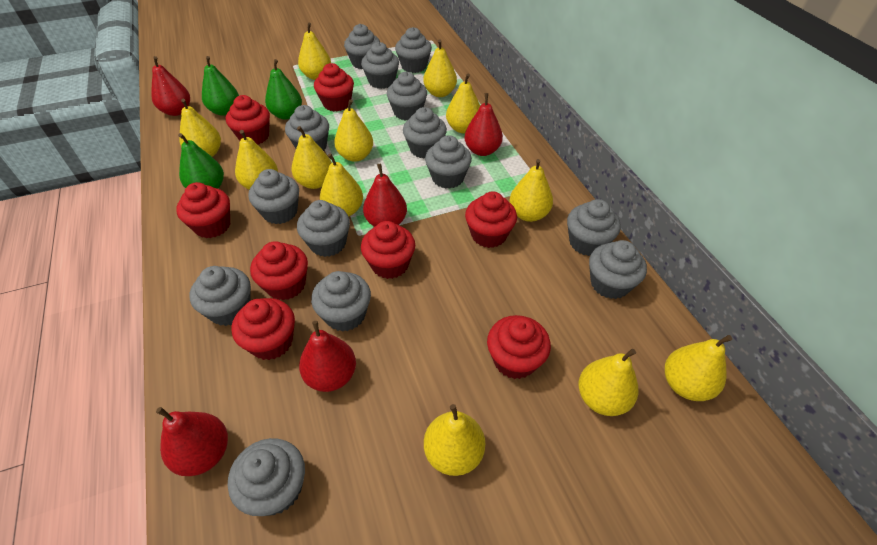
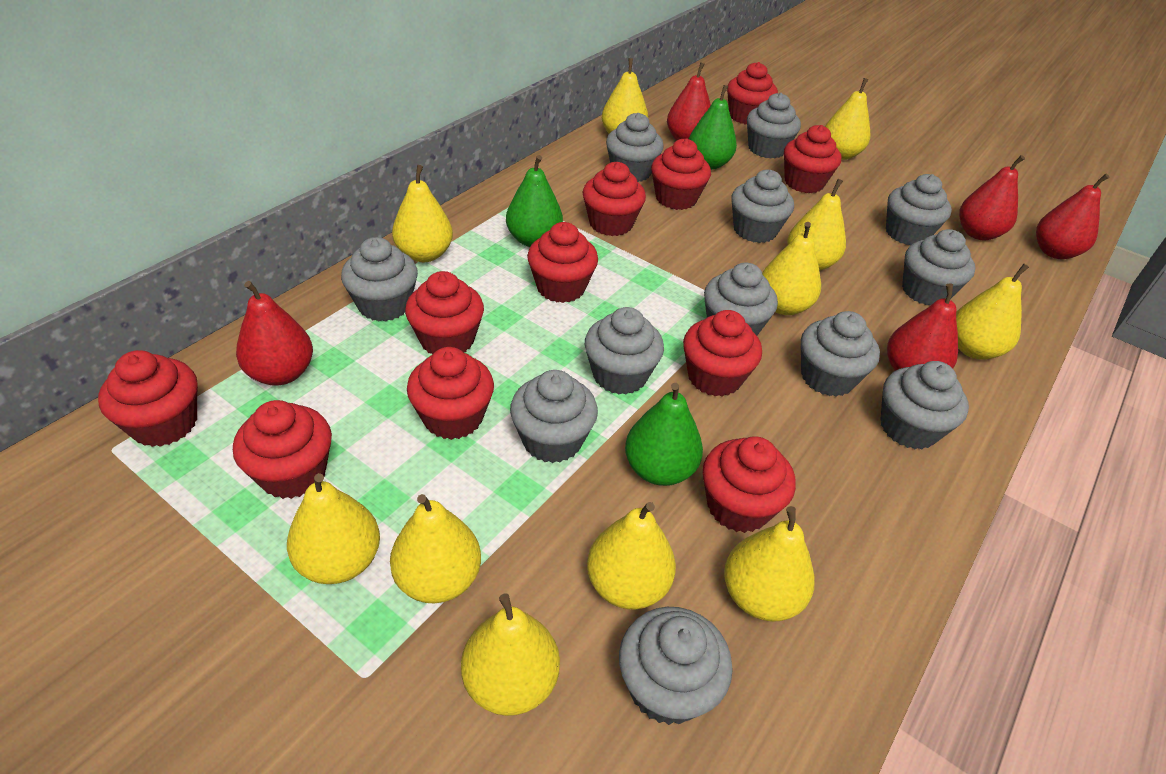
grey cupcake: [189,266,251,326] [228,438,305,516] [248,169,299,224] [285,105,329,151] [297,200,350,257] [311,271,371,332] [344,24,380,69] [361,42,399,89] [387,72,427,120] [395,27,432,73] [403,107,447,159] [425,135,472,189] [567,199,621,256] [589,240,647,299] = 14 -> [341,237,418,322] [510,370,598,463] [585,307,664,395] [606,113,664,182] [619,607,733,725] [704,262,778,336] [731,170,794,243] [747,93,801,159] [801,311,880,397] [880,361,969,449] [886,174,952,245] [902,229,976,306] = 12
red cupcake: [176,182,230,238] [226,95,270,144] [232,298,295,360] [250,241,308,300] [314,63,354,111] [361,221,415,279] [465,191,517,248] [487,315,551,379] = 8 -> [98,350,198,447] [233,400,332,499] [405,271,484,354] [407,347,494,440] [527,222,598,303] [582,162,646,236] [651,138,711,210] [683,310,762,396] [703,436,796,533] [727,62,778,124] [784,125,841,193] = 11
yellow pear: [179,99,221,157] [235,130,278,190] [292,126,332,189] [298,23,331,80] [320,153,363,216] [334,99,373,162] [423,40,457,97] [424,404,485,476] [446,74,480,134] [509,159,553,222] [578,349,638,416] [665,335,732,401] = 12 -> [287,473,380,584] [390,494,481,603] [392,165,453,262] [461,593,560,716] [587,502,676,610] [602,58,648,133] [724,506,815,621] [762,222,821,315] [787,179,846,271] [825,78,870,160] [956,264,1029,360] = 11

